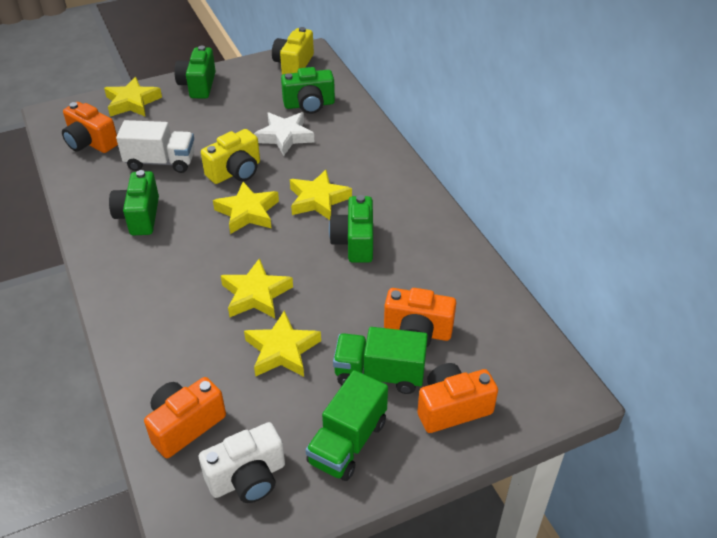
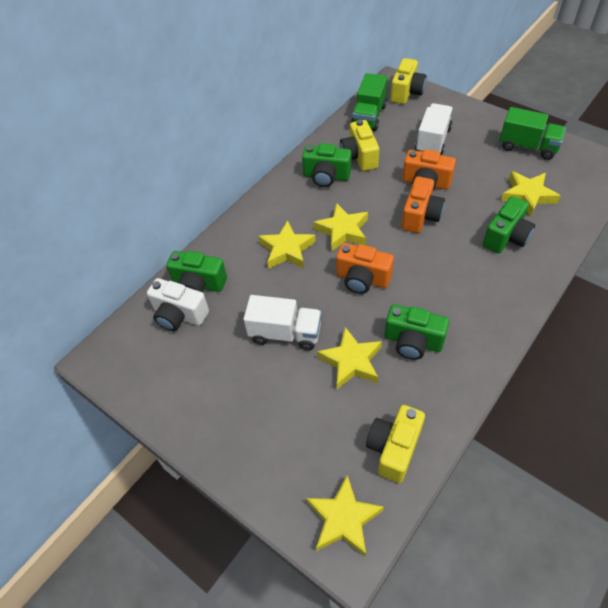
orange camera: [62,102,118,153] [144,377,226,458] [384,288,456,347] [417,363,498,433] = 4 -> [336,243,394,294] [402,149,456,191] [402,176,445,233] = 3
white star: [254,112,314,156] = 1 -> none = 0
white truck: [116,120,195,173] = 1 -> [244,295,322,350] [415,103,453,155] = 2
yellow camera: [201,129,260,184] [272,27,314,75] = 2 -> [340,120,379,171] [366,405,425,483] [390,58,427,104] = 3

